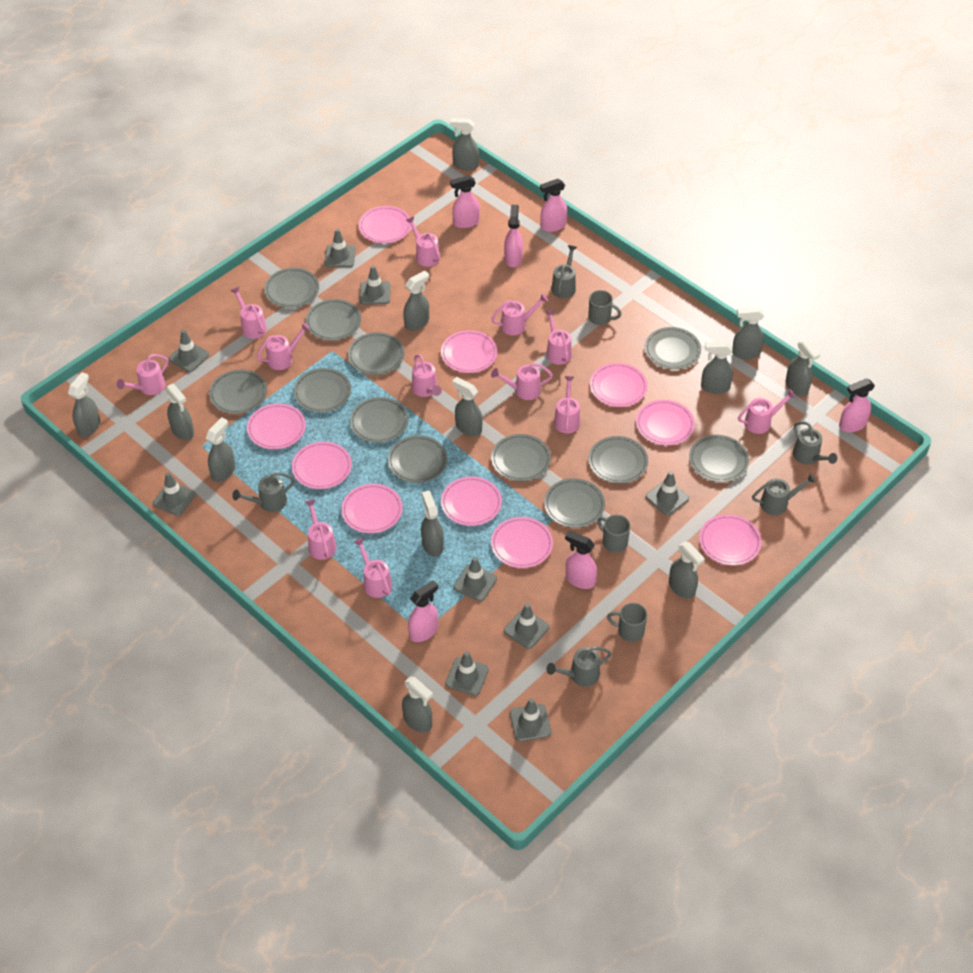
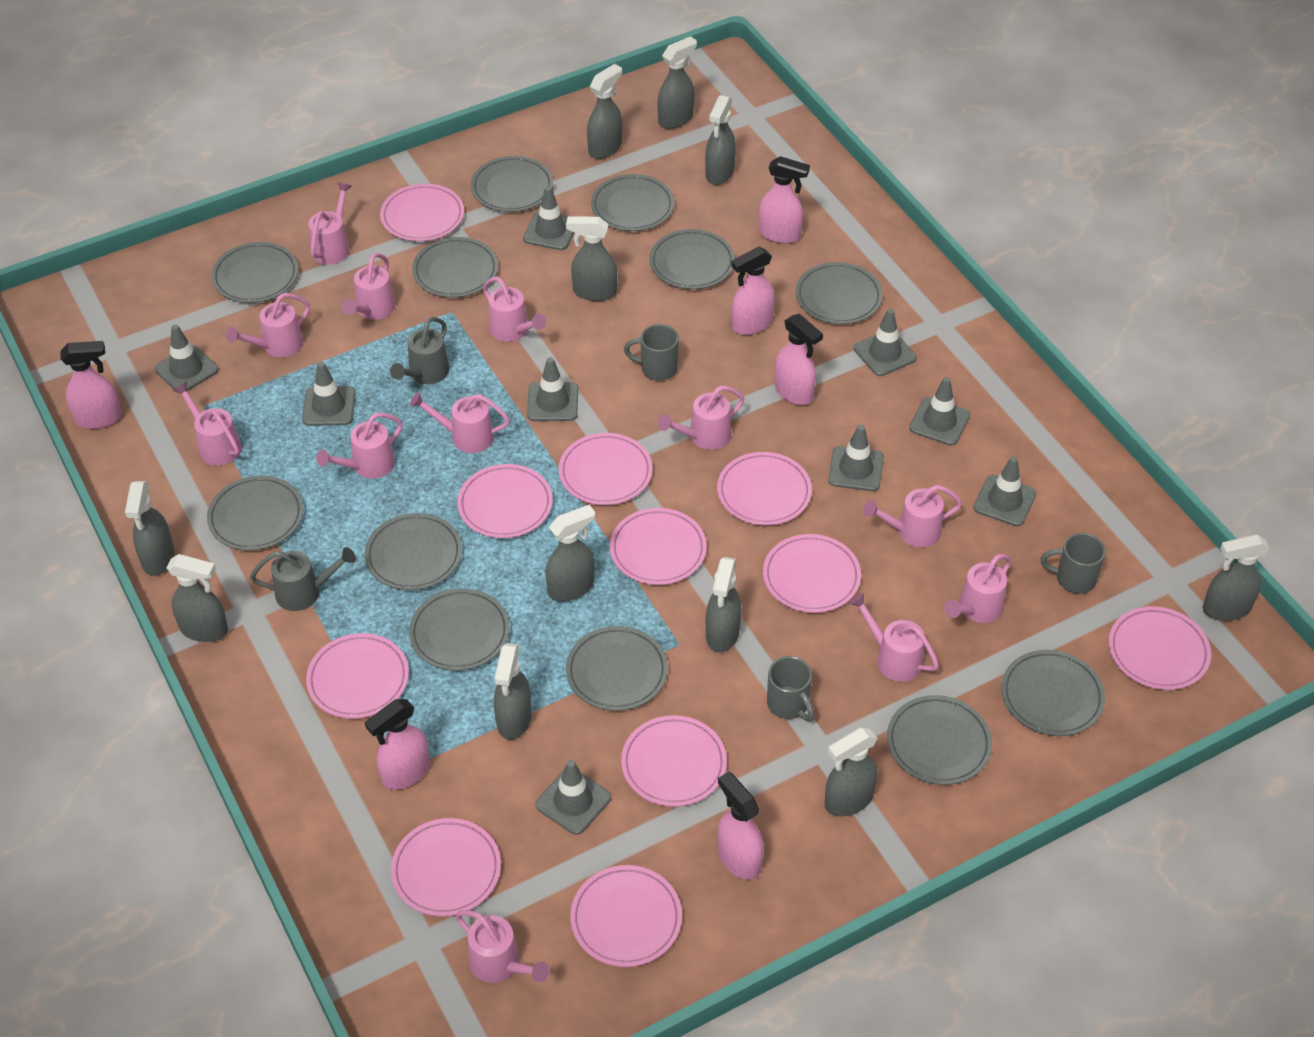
grey spray bottle: [68,372,100,437] [165,383,194,440] [206,417,235,482] [402,676,433,733] [403,271,429,331] [421,491,444,557] [450,118,479,171] [452,377,483,436] [669,542,705,599] [701,342,733,394] [732,307,764,359] [786,339,820,396] = 12 -> [125,481,174,576] [166,554,228,642] [494,643,532,740] [546,505,596,601] [566,217,617,301] [587,64,622,159] [658,36,697,129] [705,95,736,185] [706,557,741,652] [825,728,878,816] [1203,535,1270,621] = 11
grey watering can: [232,472,295,512] [546,647,612,687] [551,245,577,298] [752,473,816,515] [793,421,837,465] = 5 -> [250,547,356,611] [390,317,449,384] = 2
pink plate: [247,403,306,449] [292,442,352,489] [341,484,403,533] [359,206,411,243] [441,330,497,373] [441,476,502,526] [491,517,553,568] [590,363,647,407] [636,400,695,445] [699,514,762,565] = 10 -> [306,633,409,719] [380,184,464,241] [391,818,501,917] [457,464,553,538] [559,433,653,505] [570,865,682,967] [610,508,707,585] [621,715,727,807] [717,452,812,525] [763,534,861,613] [1109,606,1211,690] = 11

